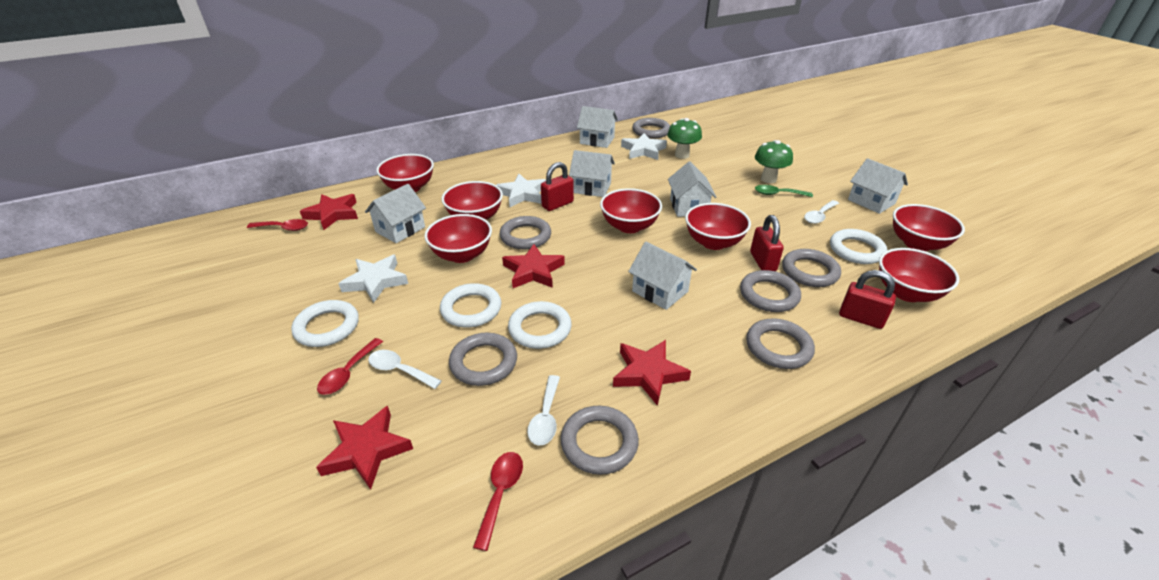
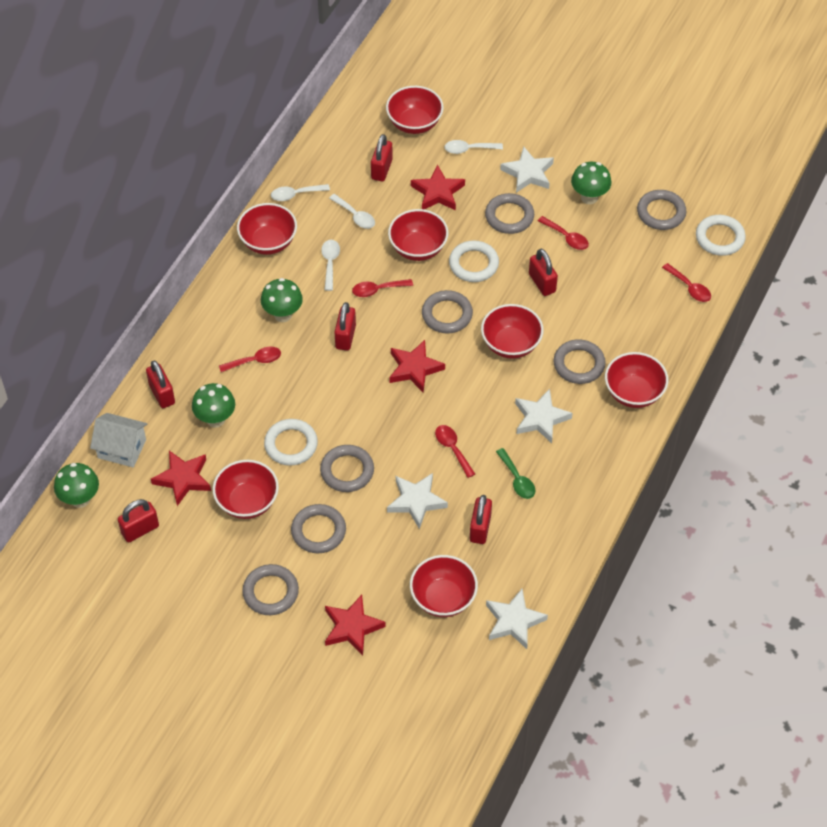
green mushroom: [667,118,702,159] [755,140,793,183] = 2 -> [54,463,99,508] [192,383,235,428] [261,278,303,322] [571,162,612,204] = 4
red padlock: [541,162,574,211] [750,215,784,271] [839,270,896,329] = 3 -> [118,499,159,542] [146,361,175,408] [335,302,356,351] [371,134,393,181] [470,495,492,544] [529,249,558,296] = 6
red spoon: [247,219,308,231] [317,338,383,395] [473,452,523,551] = 3 -> [219,347,281,372] [352,279,413,297] [435,425,475,478] [538,216,589,250] [662,263,711,302] = 5
white house: [365,184,426,243] [569,150,615,197] [577,106,618,148] [628,242,697,310] [668,162,716,217] [848,158,908,214] = 6 -> [90,413,147,467] = 1
white ring: [291,300,359,347] [440,283,501,328] [508,301,572,349] [830,229,887,264] = 4 -> [264,419,318,466] [449,240,499,282] [696,215,746,256] = 3
white spoon: [368,350,442,389] [527,375,560,446] [804,200,839,224] = 3 -> [271,184,330,201] [321,240,340,291] [329,194,375,229] [444,140,503,154] = 4
white star: [338,255,408,303] [496,174,546,207] [621,133,667,160] = 3 -> [387,473,448,529] [486,589,548,649] [500,147,554,193] [515,389,573,443] = 4

